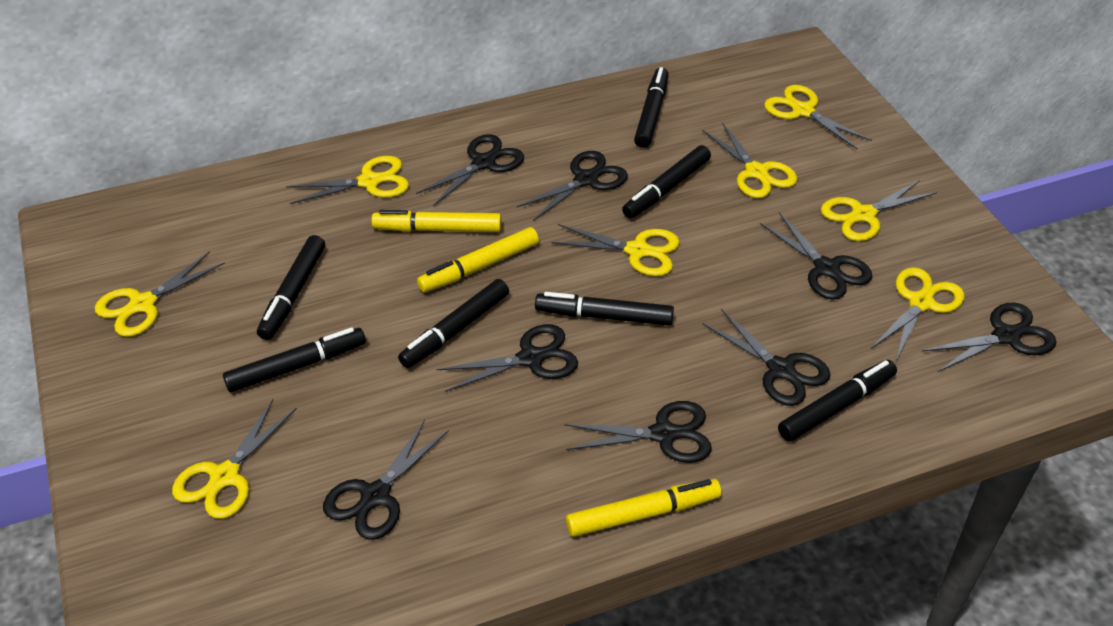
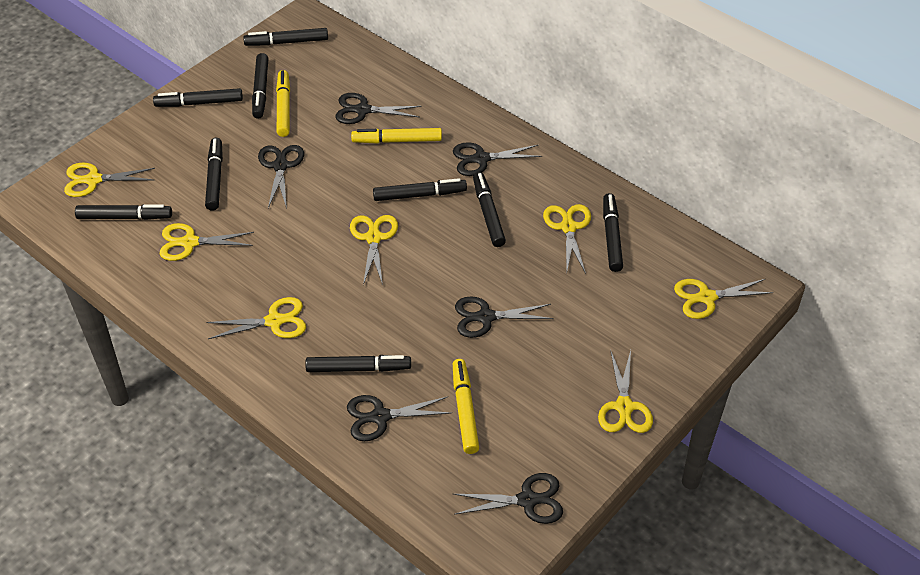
black marker: [223,327,366,392] [257,235,325,340] [398,279,509,368] [535,292,674,326] [622,145,711,218] [634,67,669,148] [778,360,897,442] = 7 -> [75,204,172,220] [153,88,243,107] [205,138,223,211] [243,28,328,46] [252,53,269,119] [305,355,411,372] [373,178,467,201] [473,172,506,247] [603,193,623,272] = 9
black scissors: [323,420,449,540] [416,134,524,206] [437,324,578,392] [517,151,628,221] [564,401,712,463] [703,309,831,406] [760,212,872,300] [922,303,1057,372] = 8 -> [258,145,304,209] [335,93,421,124] [347,395,451,441] [453,142,542,176] [454,473,563,524] [455,296,554,338] = 6
yellow scissors: [95,251,225,337] [172,399,297,519] [286,156,409,204] [551,224,680,276] [702,122,797,198] [764,85,872,150] [821,180,937,241] [871,267,965,361] = 8 -> [64,163,155,197] [160,223,254,261] [206,297,306,339] [350,215,398,285] [543,204,591,274] [598,349,653,433] [674,279,773,319] = 7

